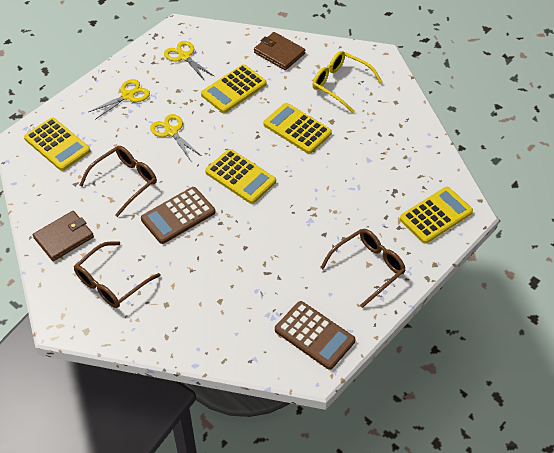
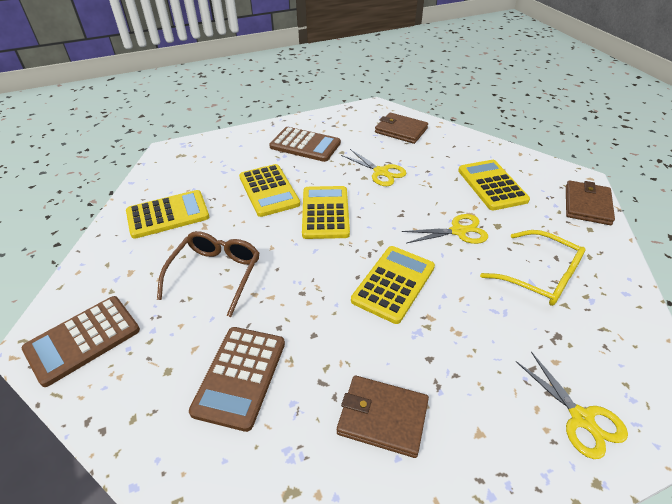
brown calculator: [141,187,215,244] [275,301,356,370] = 2 -> [22,296,140,387] [189,327,285,432] [269,127,341,162] = 3
brown glasses: [74,241,161,308] [79,146,157,217] [320,229,406,308] = 3 -> [157,231,259,317] = 1
brown wallet: [33,211,94,261] [254,32,305,70] = 2 -> [337,375,429,458] [375,112,428,144] [566,180,615,225] = 3

